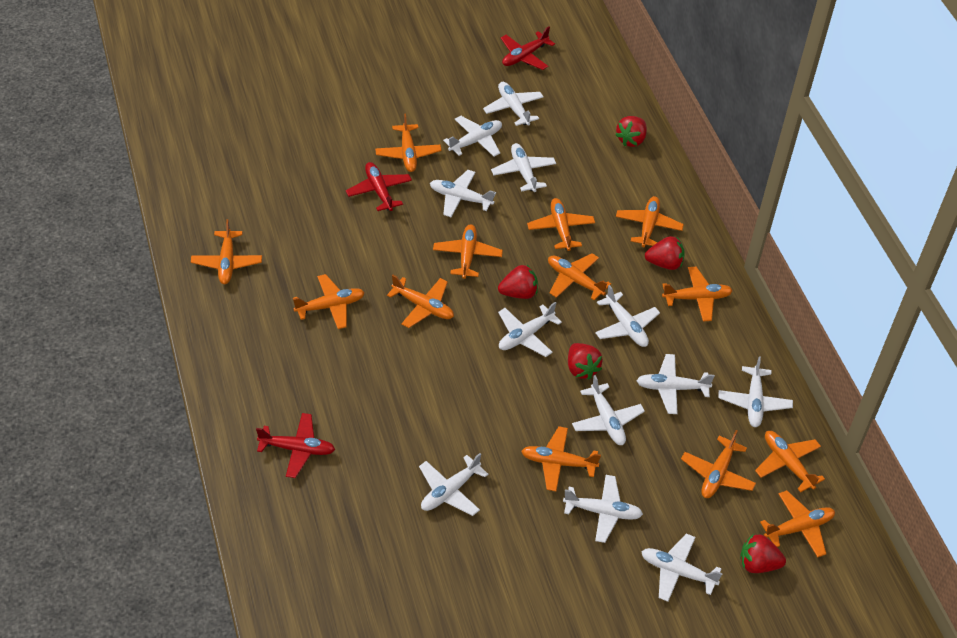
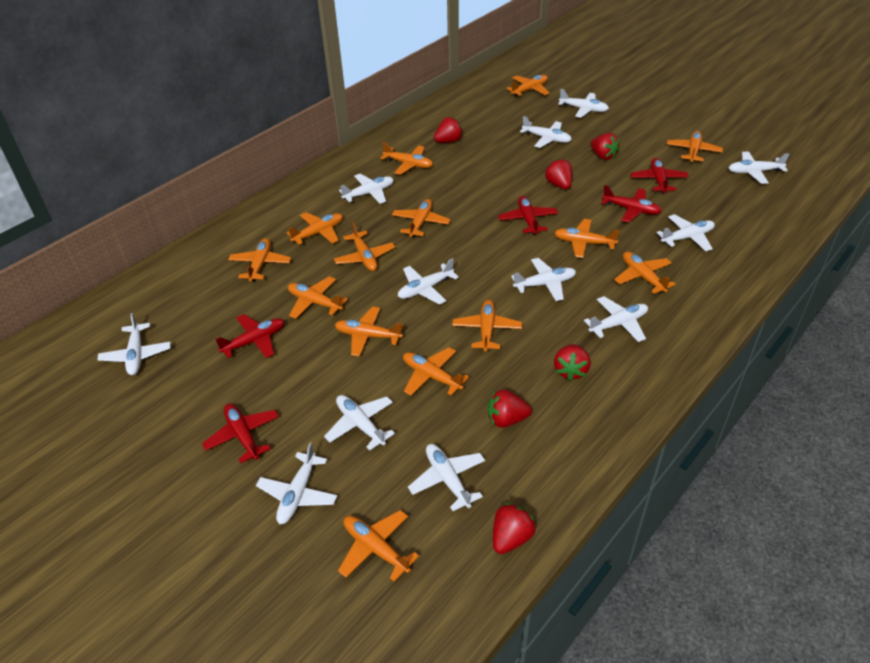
orange plane: [191,219,262,284] [293,274,365,329] [375,113,442,172] [387,275,454,328] [433,224,503,279] [521,426,601,491] [527,198,595,251] [548,253,611,300] [616,196,684,247] [662,267,733,322] [681,430,756,498] [755,431,825,492] [760,490,835,557] = 13 -> [228,238,291,282] [287,213,343,245] [288,276,348,319] [334,222,395,271] [335,307,404,357] [338,510,419,582] [380,142,433,175] [392,199,451,237] [403,347,469,396] [452,300,522,352] [506,75,550,97] [554,219,620,258] [614,251,676,294] [667,131,723,163] = 14
red plane: [256,413,335,478] [346,162,412,211] [501,26,555,70] = 3 -> [202,403,279,463] [215,314,284,358] [498,196,558,235] [601,185,662,223] [630,158,689,194] = 5
red strawberry: [498,265,538,299] [568,343,603,380] [615,116,647,147] [645,236,685,270] [740,534,786,573] = 5 -> [434,117,463,143] [488,389,532,428] [493,503,536,554] [545,158,572,189] [554,344,590,381] [590,133,620,160] = 6

